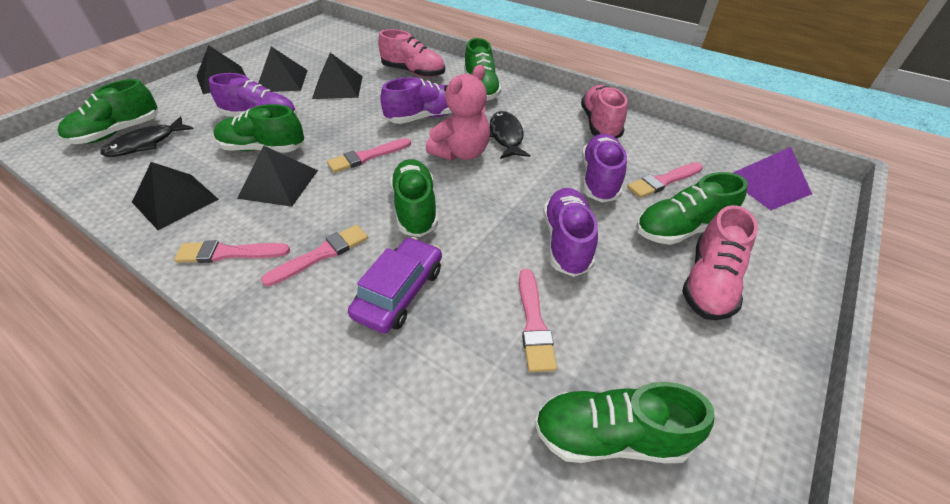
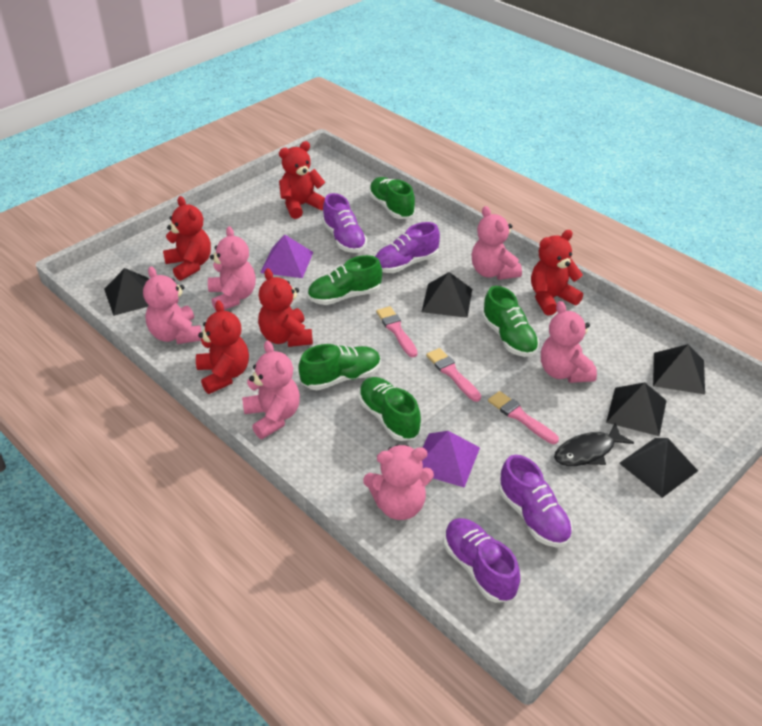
black fish: [101,117,193,157] [490,111,530,159] = 2 -> [554,423,634,466] = 1
green shoe: [58,79,158,144] [213,104,304,153] [390,159,438,237] [464,38,502,101] [535,382,714,463] [636,172,748,245] = 6 -> [298,344,381,390] [307,255,382,305] [359,377,421,441] [369,177,415,219] [482,286,539,357] = 5
pink brush: [174,240,290,263] [261,225,368,287] [327,138,411,173] [519,269,557,372] [627,162,703,198] = 5 -> [376,306,418,357] [426,348,481,402] [488,391,559,444] = 3
pink shoe: [378,29,445,78] [581,85,627,138] [682,205,758,320] = 3 -> none = 0
pink teddy bear: [426,65,490,161] = 1 -> [143,267,201,344] [208,226,256,312] [242,341,300,439] [363,444,434,520] [471,206,522,280] [541,301,597,383] = 6
purple car: [348,237,442,333] = 1 -> none = 0
purple pyramid: [733,147,812,210] = 1 -> [260,234,313,278] [422,431,480,487] = 2
red teddy bear: none = 0 -> [163,196,211,281] [196,300,249,394] [258,268,313,347] [279,141,325,219] [531,230,583,316] = 5

